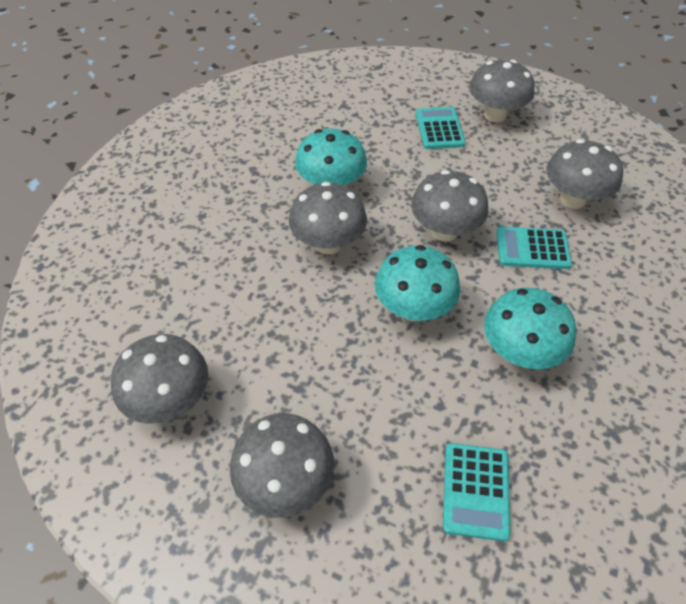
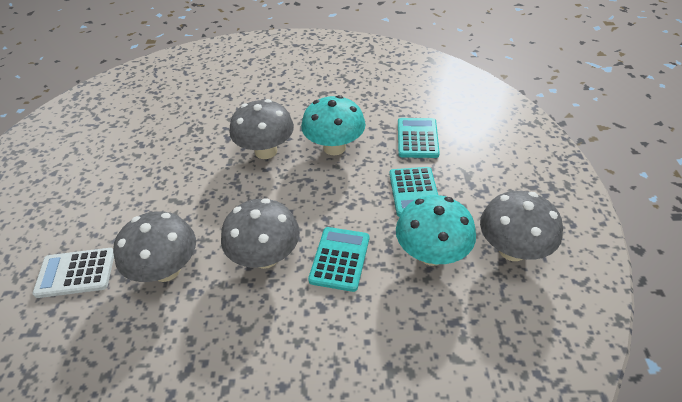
grey mushroom: [111,334,208,424] [230,413,334,518] [289,182,367,254] [411,170,488,242] [469,60,535,122] [547,139,623,209] = 6 -> [113,211,196,282] [221,198,300,269] [229,99,294,159] [480,191,563,261] = 4
turquoise mushroom: [295,128,367,186] [375,245,460,321] [484,288,576,369] = 3 -> [301,95,366,155] [396,195,476,266] = 2
white calculator: none = 0 -> [32,248,114,298] = 1

